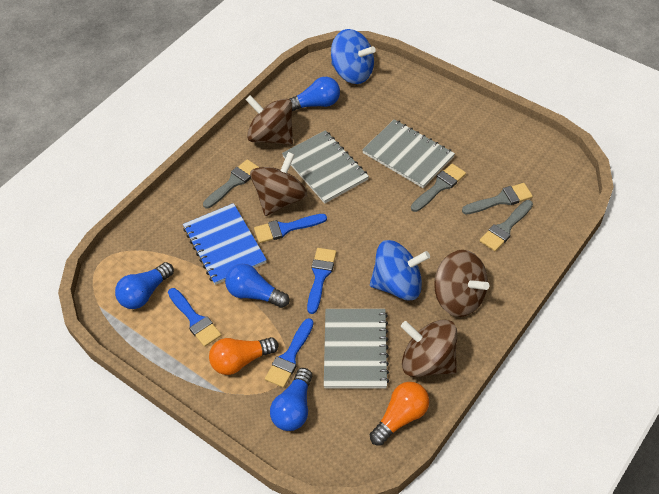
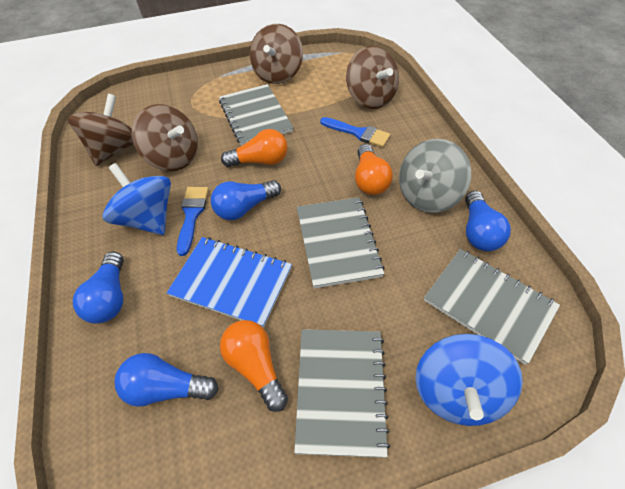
blue brush: [168,288,221,347] [254,214,327,243] [265,318,314,388] [307,248,336,314] = 4 -> [177,187,209,256] [320,117,391,147] = 2
grey brush: [203,159,259,209] [411,164,466,212] [462,183,533,214] [480,200,533,251] = 4 -> none = 0
grey notebook: [282,130,369,204] [324,309,389,388] [362,119,455,188] = 3 -> [219,84,293,146] [294,329,390,458] [297,197,385,289] [424,249,560,365] = 4
grey spinning top: none = 0 -> [399,139,471,213] = 1
orange light bulb: [209,337,279,375] [370,382,429,446] = 2 -> [220,320,288,412] [221,129,288,167] [355,144,393,195] = 3

